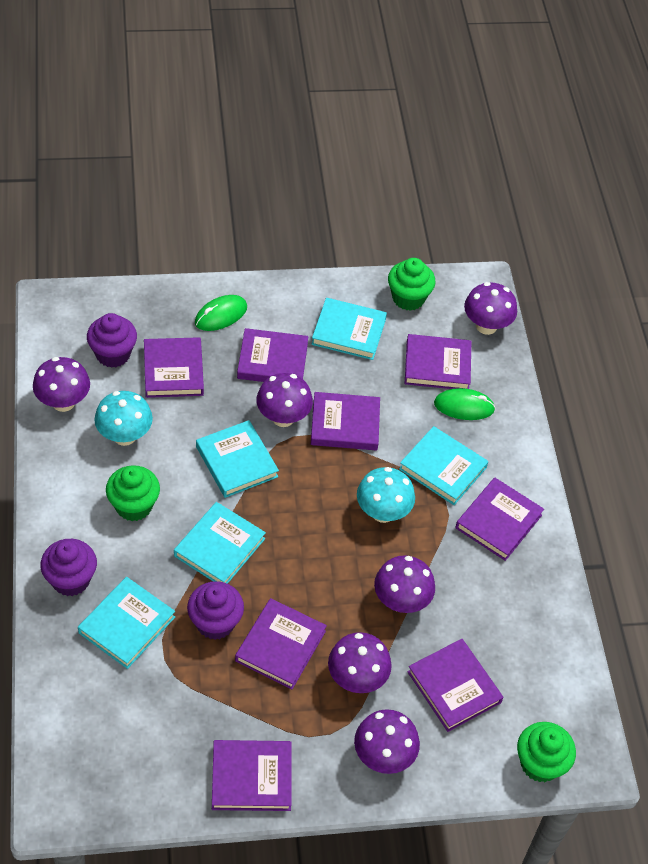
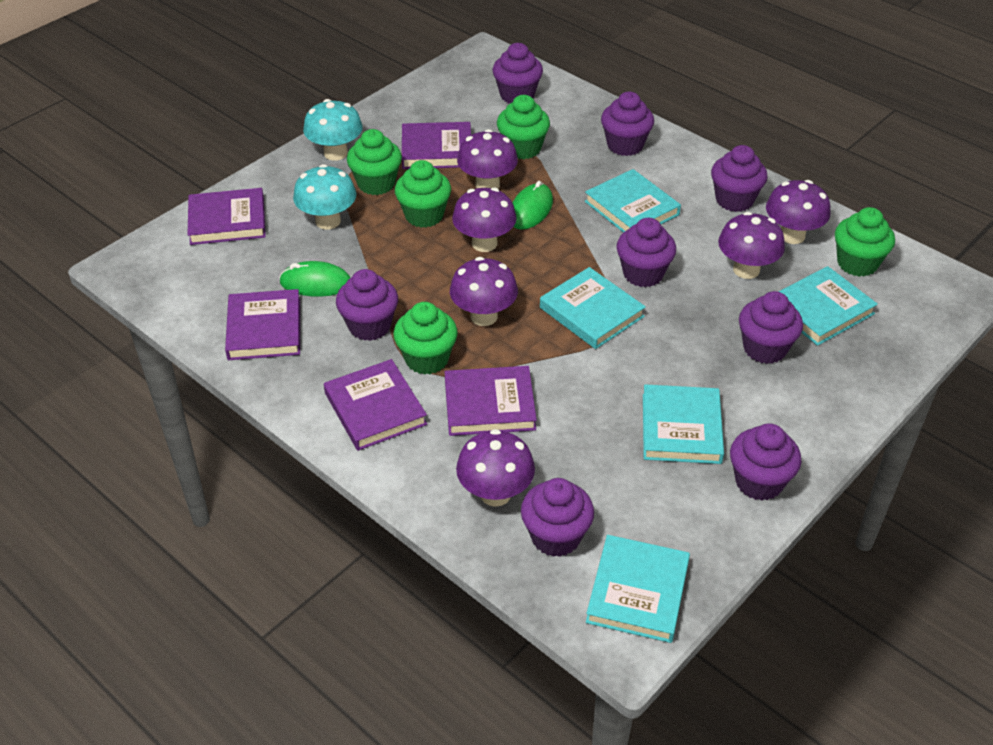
green cupcake: [106,465,160,521] [388,258,436,311] [517,722,576,782] = 3 -> [347,129,402,195] [393,302,458,375] [395,160,451,228] [497,95,550,159] [835,207,895,277] = 5
purple book: [144,337,204,398] [212,740,292,811] [235,598,327,689] [237,328,308,382] [311,392,380,450] [405,334,471,389] [407,639,503,732] [455,478,544,561] = 8 -> [188,188,266,245] [225,289,300,360] [324,359,427,451] [402,122,471,169] [445,366,537,436] = 5
purple cupcake: [40,539,97,596] [87,313,137,368] [187,581,244,640] = 3 -> [336,269,398,341] [493,43,543,103] [521,478,594,557] [601,92,654,156] [617,218,676,287] [711,145,768,212] [730,423,801,501] [739,291,803,364] = 8

